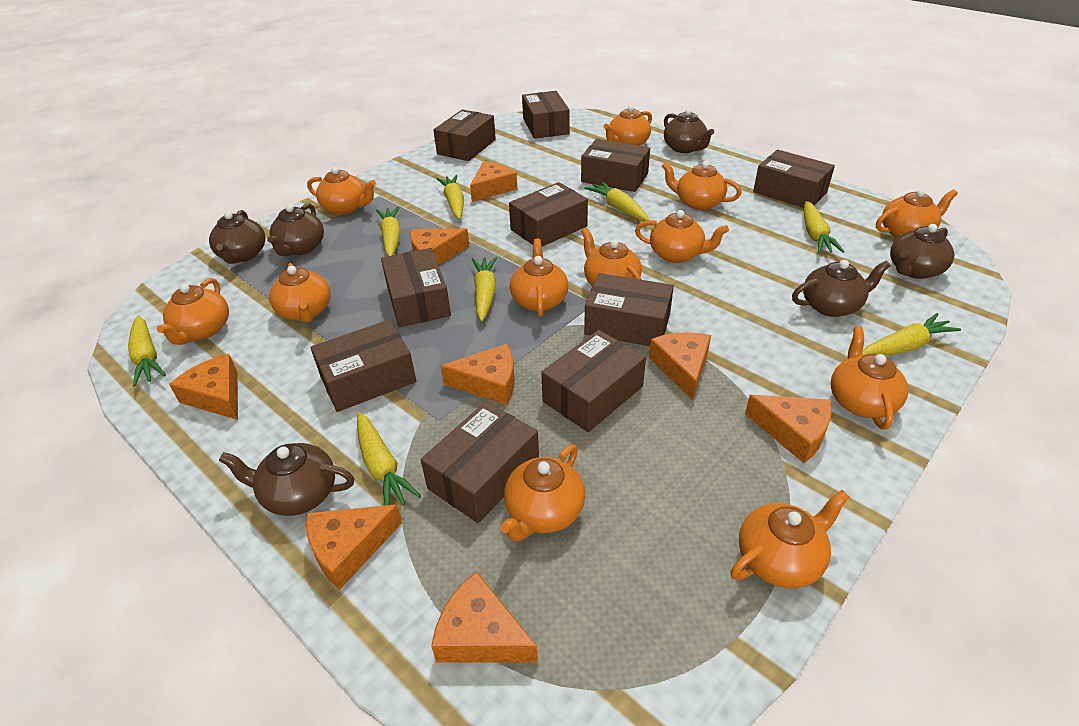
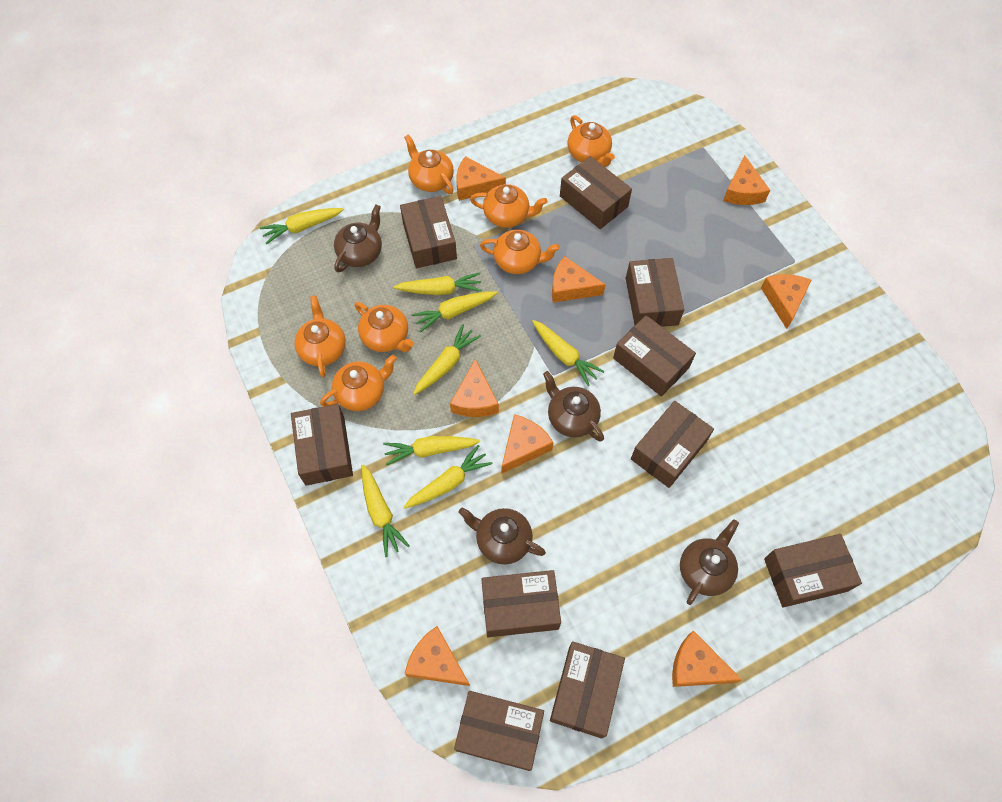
brown teapot: [209,210,265,264] [218,443,354,516] [267,203,324,256] [664,109,714,153] [792,260,891,317] [890,224,954,279] = 6 -> [334,205,382,272] [458,508,546,565] [543,371,604,441] [680,519,739,605] = 4
orange teapot: [157,278,229,345] [269,263,331,323] [307,167,376,215] [500,444,585,542] [510,238,569,317] [581,228,642,286] [604,105,652,146] [635,210,729,263] [662,161,742,210] [730,490,850,588] [831,327,908,430] [876,189,958,238] = 12 -> [294,296,346,377] [320,355,397,411] [355,302,414,352] [404,134,454,194] [470,184,548,228] [480,229,560,274] [568,115,615,167] = 7

